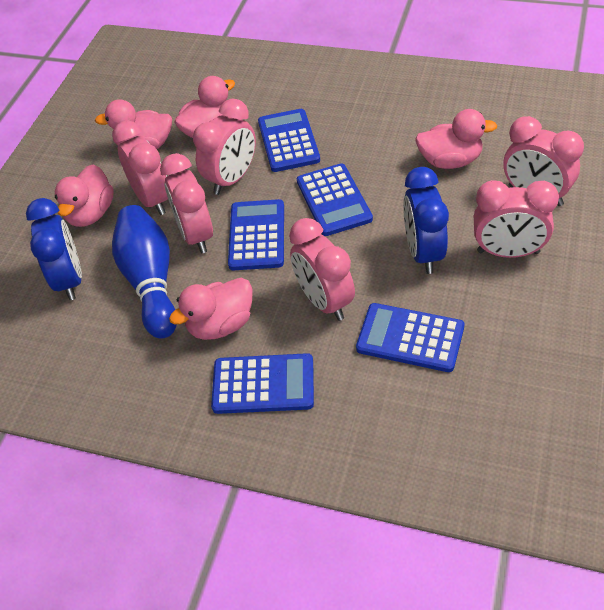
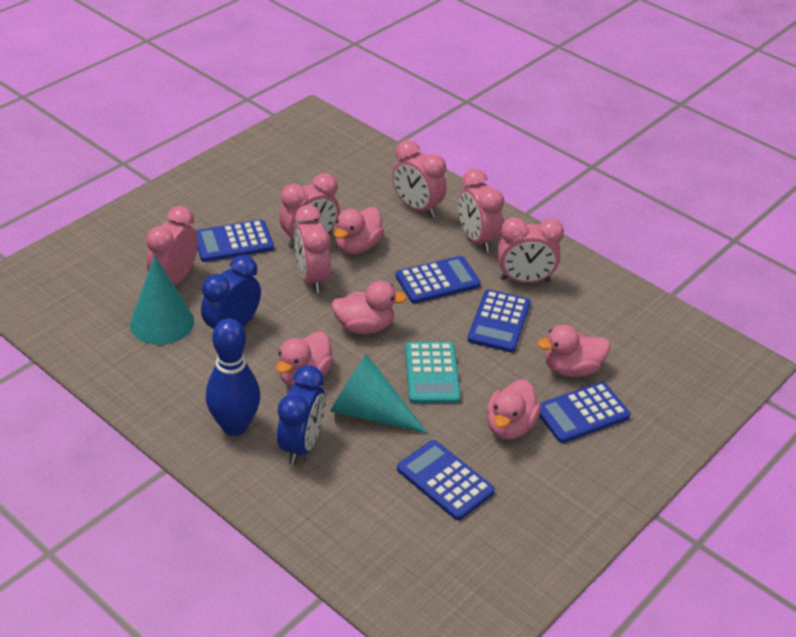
turquoise calculator: none = 0 -> [405,342,461,404] = 1
turquoise cone: none = 0 -> [130,256,194,345] [330,354,428,434] = 2

